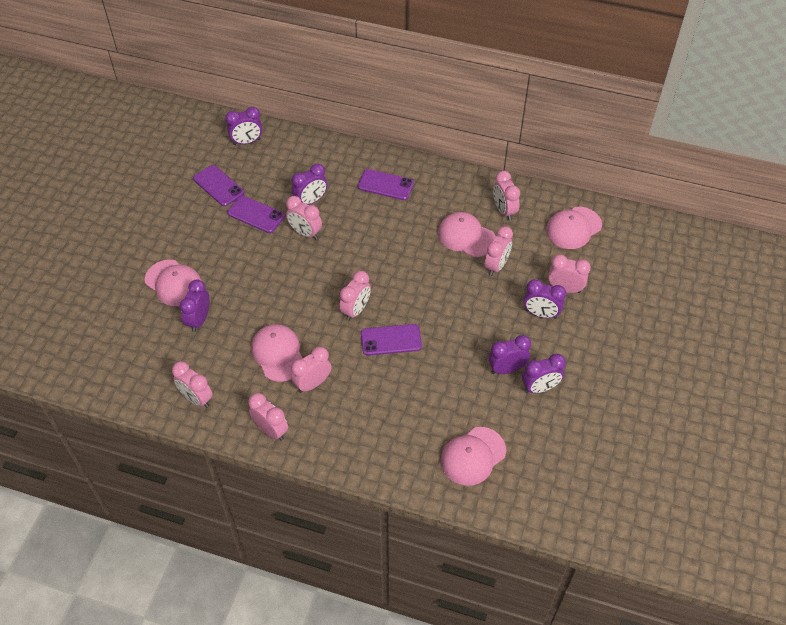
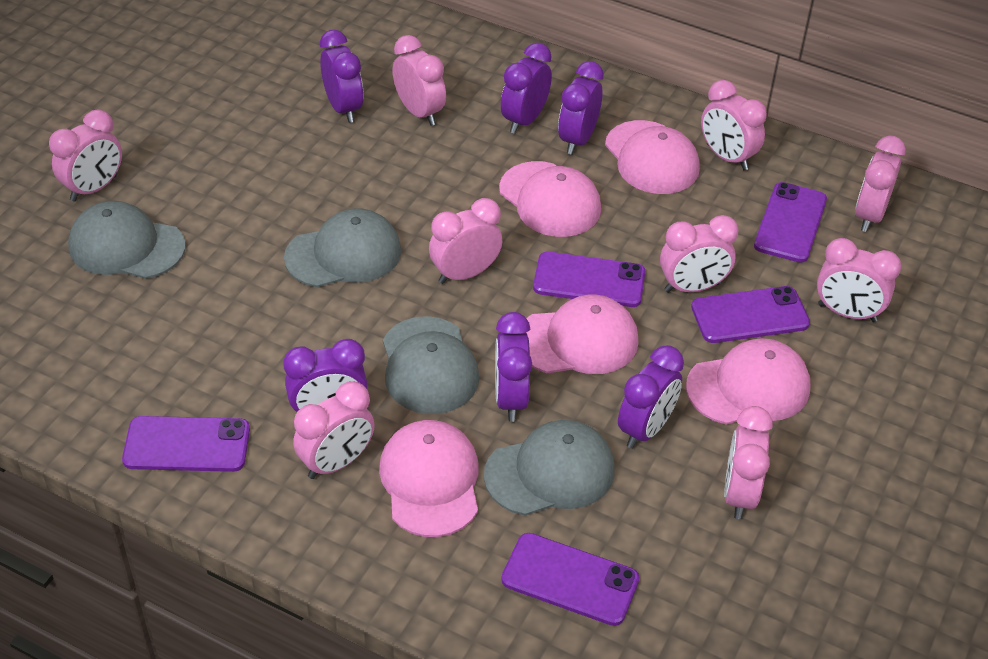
grey cap: none = 0 -> [68,201,185,279] [284,208,401,287] [383,316,479,414] [484,420,615,516] = 4
pink clock: [172,361,213,408] [248,393,288,441] [286,196,322,240] [291,347,331,393] [339,271,371,321] [485,226,513,276] [493,171,520,221] [548,255,591,293] = 8 -> [49,109,122,202] [293,381,375,479] [392,35,446,126] [429,198,502,284] [660,215,739,293] [701,80,767,170] [724,406,773,519] [817,238,901,322] [855,136,906,232] = 9
purple phone: [193,165,244,206] [227,196,285,233] [358,169,414,200] [361,324,422,356] = 4 -> [122,416,250,472] [501,533,639,626] [533,252,645,307] [691,286,810,343] [754,182,827,263] = 5

